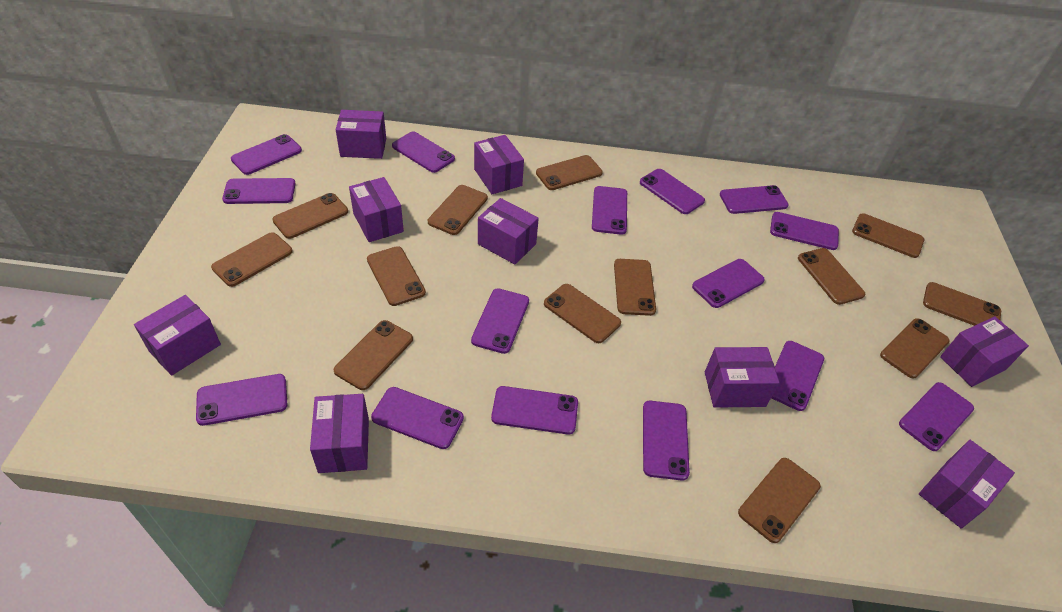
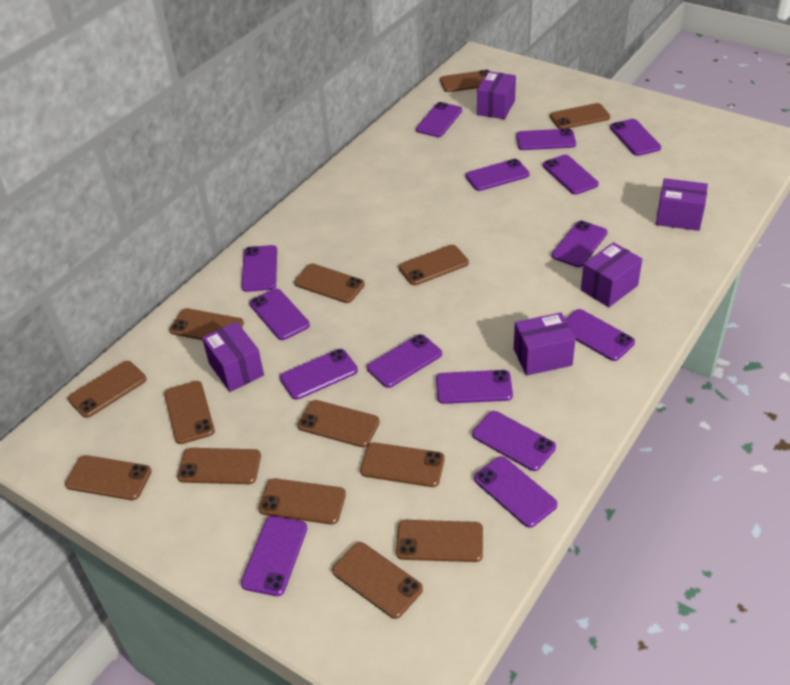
brown phone: [211,232,293,287] [272,193,348,239] [334,320,413,390] [367,246,426,306] [428,185,488,235] [536,155,603,190] [544,284,621,343] [614,259,656,316] [738,458,821,543] [798,248,865,305] [852,213,924,258] [880,318,950,378] [923,282,1001,326] = 13 -> [65,455,152,500] [68,361,147,418] [164,381,215,444] [169,308,244,340] [177,448,261,484] [258,478,346,525] [294,263,365,303] [297,400,380,447] [332,542,423,619] [360,442,445,487] [396,520,483,562] [399,245,469,285] [440,70,491,92] [550,103,610,129] = 14
purple box: [134,295,221,376] [310,394,369,473] [335,110,386,159] [349,177,404,242] [474,135,524,194] [478,198,539,265] [705,347,779,408] [919,440,1015,529] [940,316,1029,387] = 9 -> [202,322,264,392] [477,71,516,119] [514,312,576,376] [581,242,642,307] [656,178,708,231] = 5

